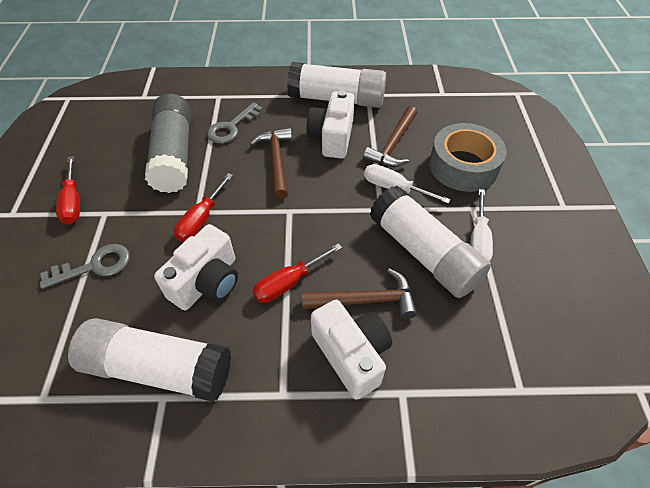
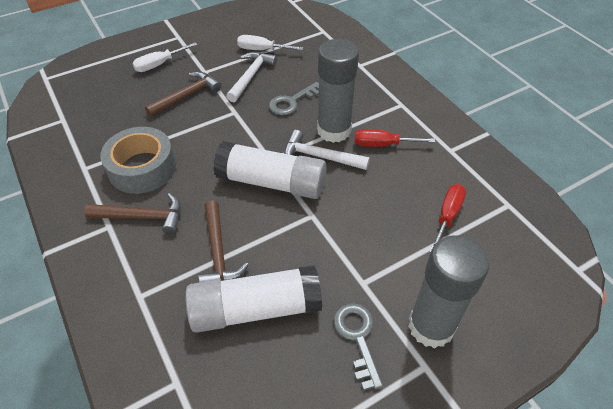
grey glue stick: [145,94,191,193] = 1 -> [317,39,359,143] [408,235,489,348] = 2
red screwdriver: [56,156,80,225] [174,173,233,242] [253,243,342,303] = 3 -> [355,129,435,147] [430,184,466,252] = 2
white camera: [154,224,238,311] [306,90,355,159] [311,300,392,400] = 3 -> none = 0
white glue stick: [68,318,231,402] [287,62,387,108] [369,186,491,298] = 3 -> [185,265,322,333] [213,141,327,199] = 2
white hammer: none = 0 -> [226,52,277,102] [284,130,370,170] = 2

